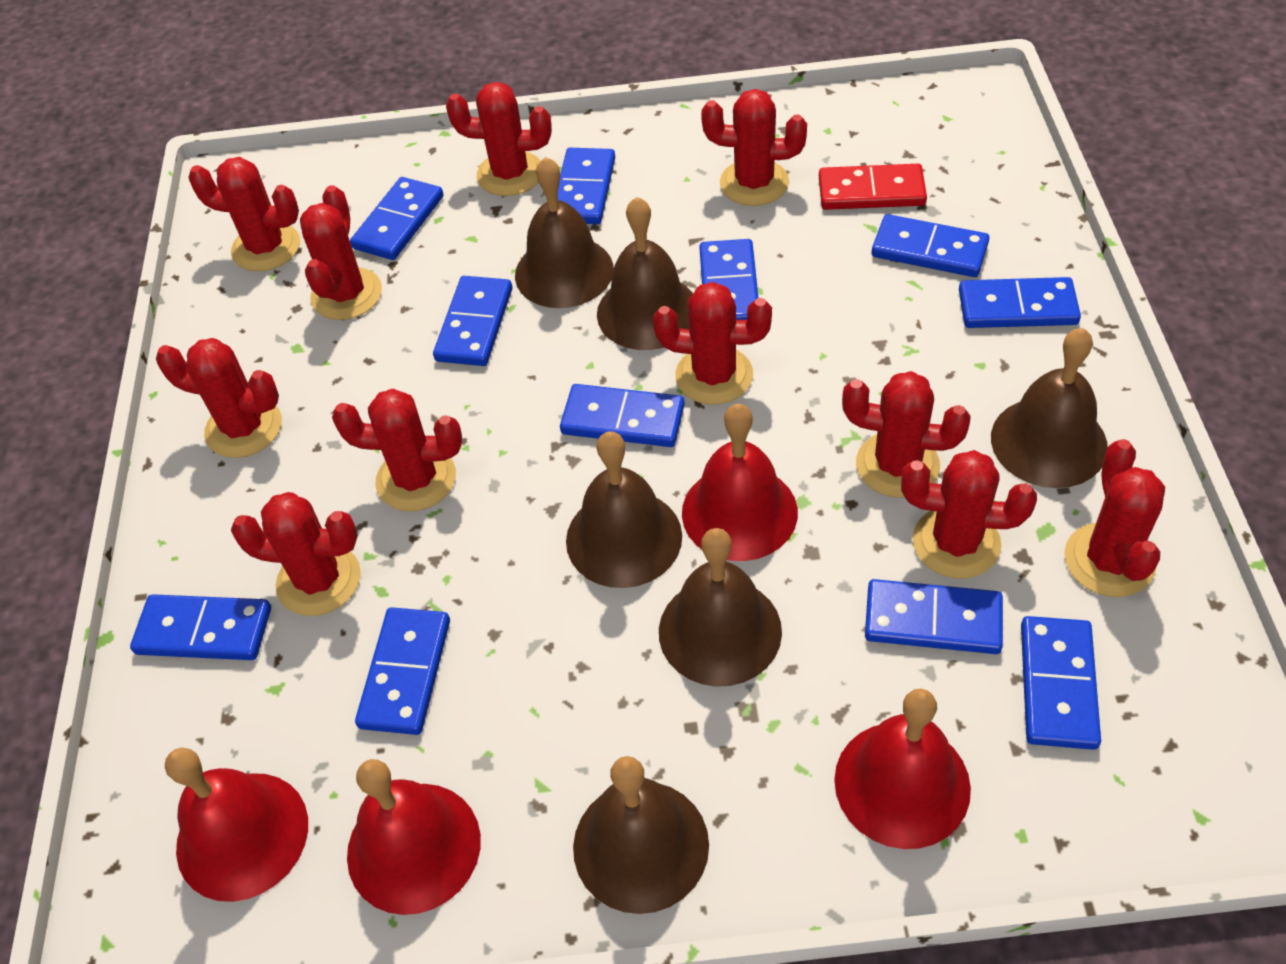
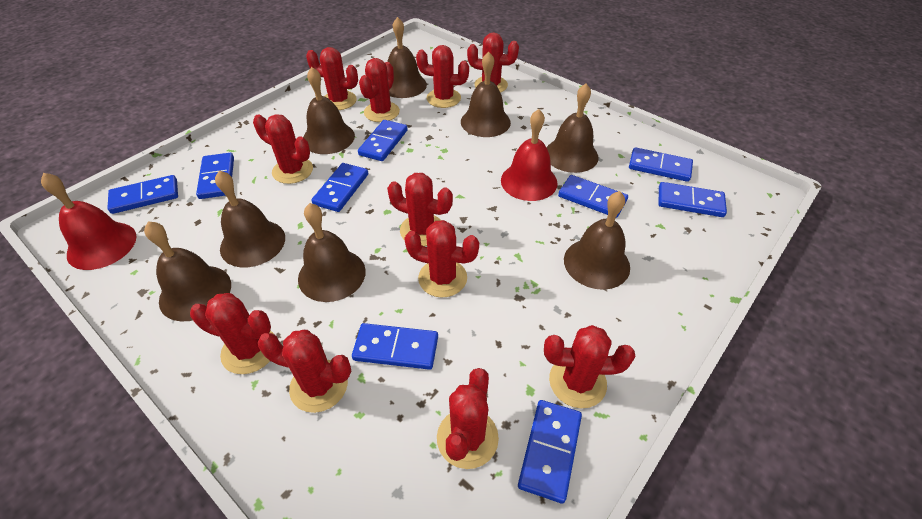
blue domino: [130,594,271,660] [350,177,444,260] [355,607,450,735] [433,276,512,366] [558,148,615,224] [560,384,685,447] [699,239,759,320] [865,579,1003,654] [872,214,989,277] [959,277,1081,328] [1021,616,1101,750] = 11 -> [108,175,178,214] [196,153,234,199] [311,163,368,212] [352,323,438,370] [358,120,408,161] [518,400,582,504] [558,175,628,218] [629,147,693,182] [659,182,727,217] = 9
brown bell: [515,157,613,308] [566,431,682,588] [573,756,709,914] [597,197,693,350] [659,528,782,687] [991,328,1108,488] = 6 -> [144,221,231,322] [215,170,285,267] [298,203,366,302] [303,67,355,154] [388,17,427,98] [461,52,511,137] [547,84,599,173] [564,191,630,290] = 8
red bell: [165,747,308,902] [347,759,481,915] [682,404,798,561] [834,688,971,849] = 4 -> [41,173,137,270] [501,109,558,201] = 2
red domino: [819,164,927,210] = 1 -> none = 0

